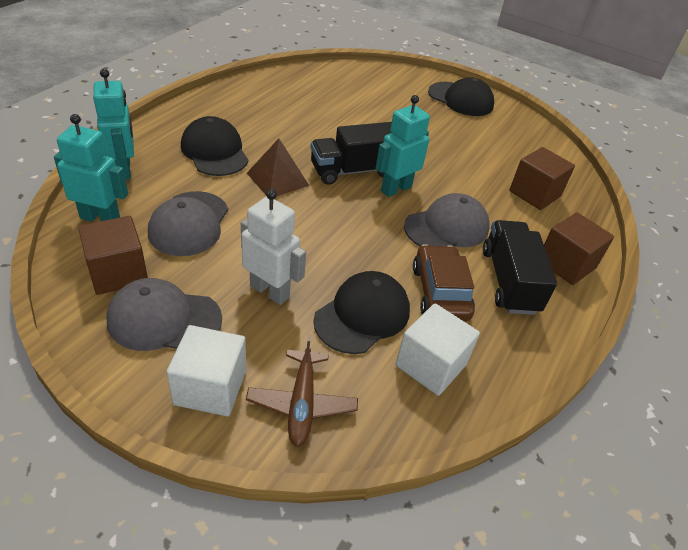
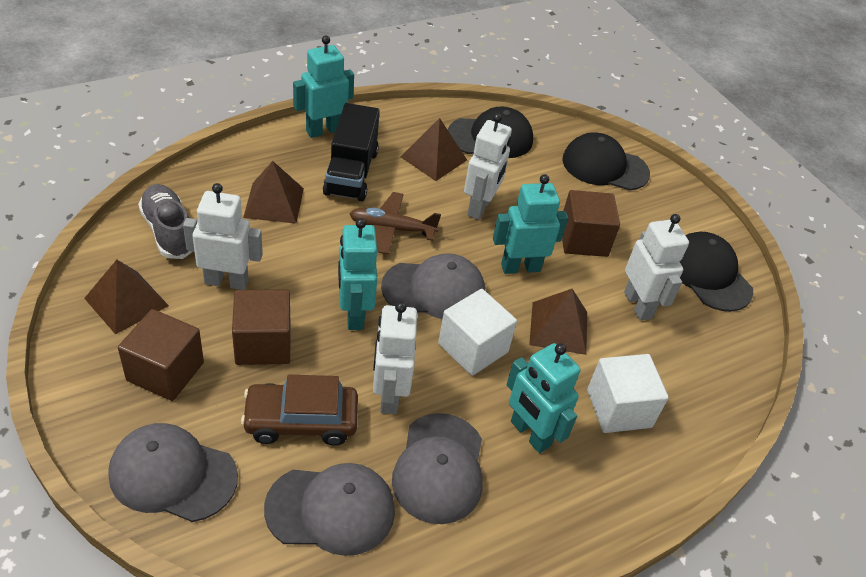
black truck: [310,122,392,185] [483,220,557,315] = 2 -> [323,103,380,201] = 1
brown pyramid: [247,138,309,196] = 1 -> [84,260,169,335] [243,161,304,224] [401,118,467,181] [529,289,587,355] = 4
grey cap: [106,278,222,351] [148,191,228,256] [404,193,490,247] = 3 -> [108,423,238,522] [264,463,395,556] [381,253,485,319] [392,413,483,524] = 4
grey shoe: none = 0 -> [138,184,193,259] = 1
turquoise robot: [54,114,128,222] [93,69,134,180] [376,95,430,197] = 3 -> [293,35,354,138] [338,218,377,330] [493,174,568,274] [507,343,581,453] = 4
white robot: [241,189,306,305] = 1 -> [183,183,263,290] [373,302,417,414] [464,113,512,220] [624,214,689,321] = 4

